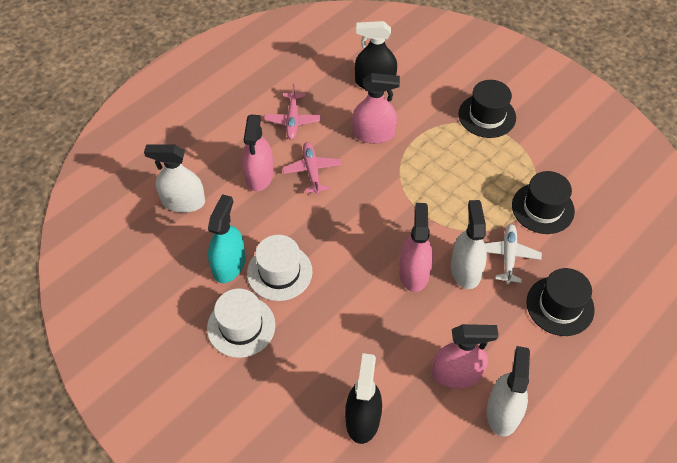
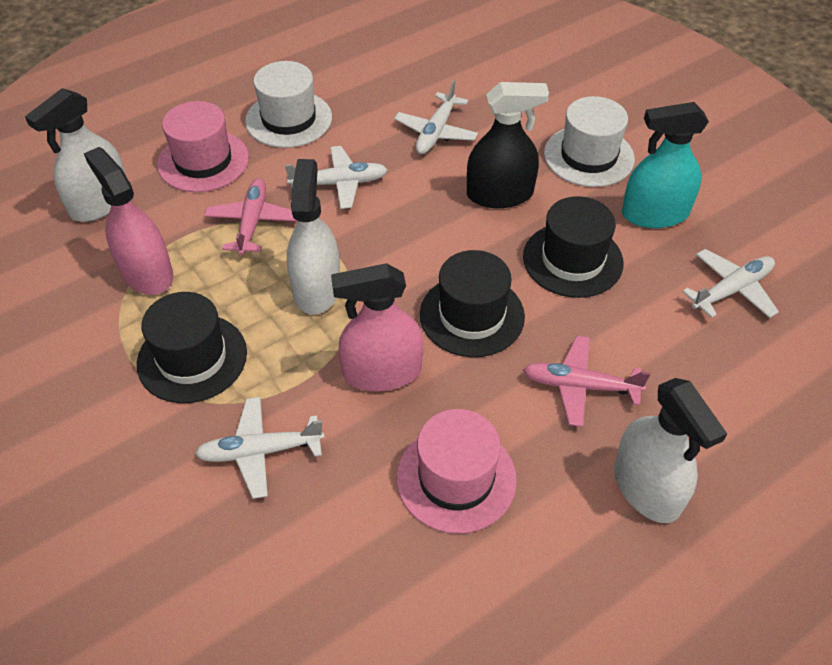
black spray bottle: [345,353,382,444] [355,21,397,88] = 2 -> [467,82,549,208] = 1
pink hat: none = 0 -> [157,101,249,192] [396,409,517,533] = 2
pink spray bottle: [242,115,274,191] [352,73,400,144] [399,203,433,292] [432,324,499,388] = 4 -> [84,147,173,295] [331,263,423,391] = 2
white plane: [485,224,542,284] = 1 -> [195,397,324,499] [285,146,388,209] [394,80,478,154] [682,249,779,318] = 4

